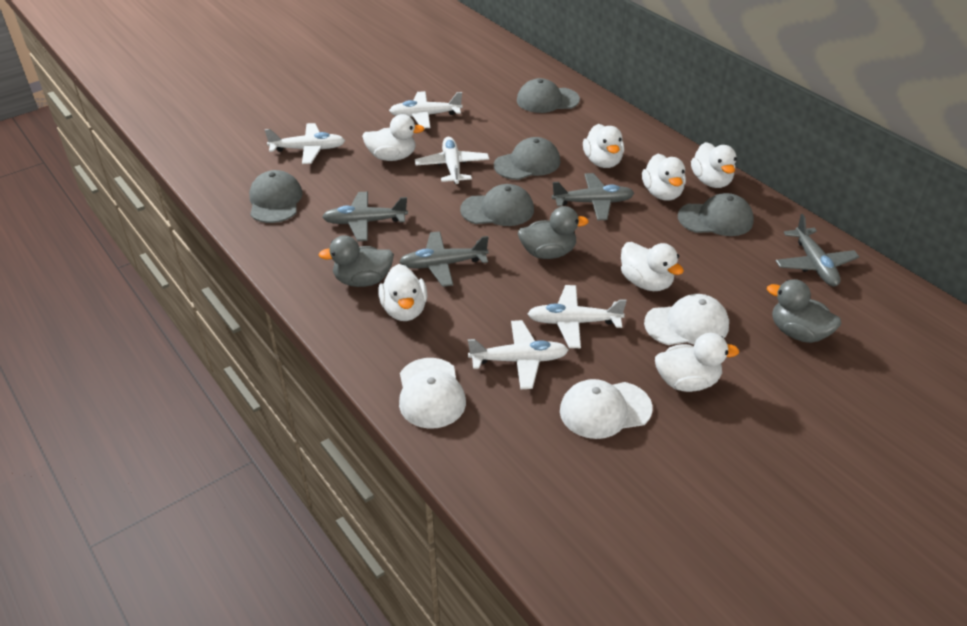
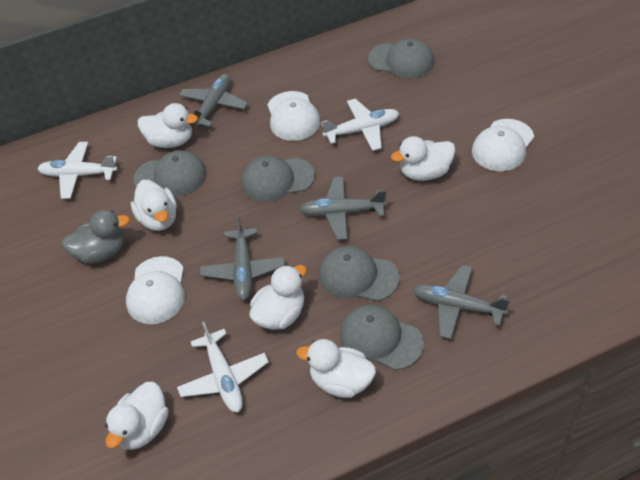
grey duck: [319,235,394,287] [518,206,589,259] [767,279,841,343] = 3 -> [62,210,130,264] = 1
white duck: [362,114,425,161] [378,264,427,321] [583,124,624,168] [621,242,684,291] [642,154,686,201] [655,333,739,392] [691,142,736,188] = 7 -> [105,382,168,450] [131,180,177,231] [138,103,198,148] [250,265,307,330] [296,339,376,398] [391,136,455,181] = 6
white plane: [265,123,345,164] [389,91,463,128] [415,137,489,184] [468,320,568,389] [527,285,627,348] = 5 -> [37,142,117,199] [177,322,269,412] [321,98,399,151] = 3

